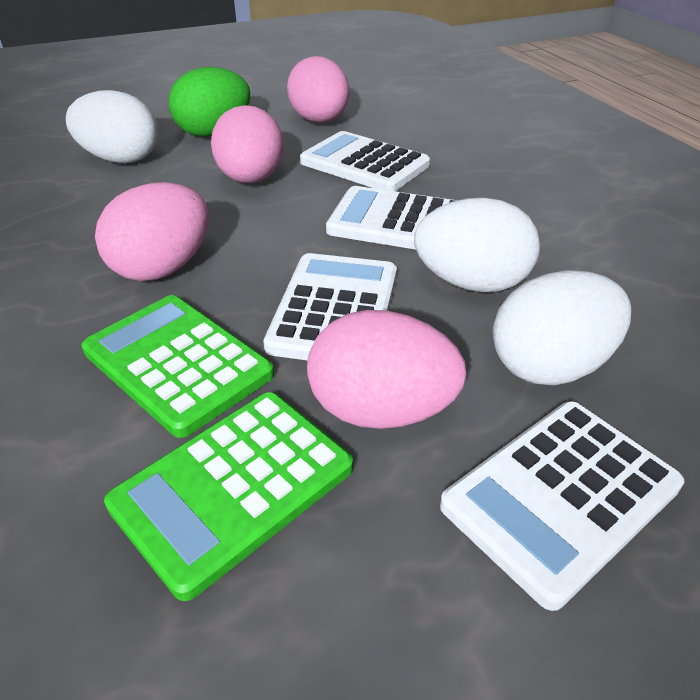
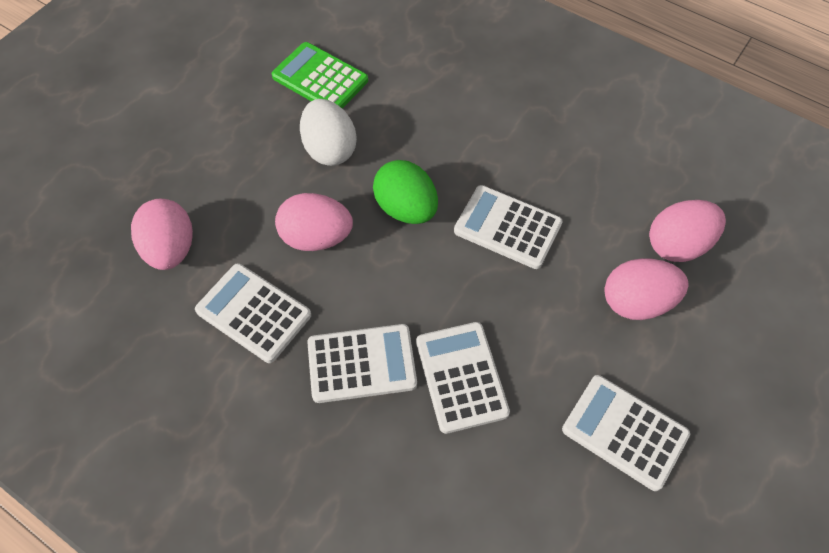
green calculator: [81,295,274,438] [104,392,353,601] = 2 -> [272,42,368,108] = 1
white calculator: [263,253,397,360] [300,131,430,191] [326,186,458,250] [440,401,684,611] = 4 -> [195,263,311,363] [307,324,417,403] [416,322,510,434] [454,185,563,269] [562,375,690,491] = 5
white egg: [66,90,158,163] [414,198,540,293] [492,270,631,385] = 3 -> [300,99,357,166] = 1

